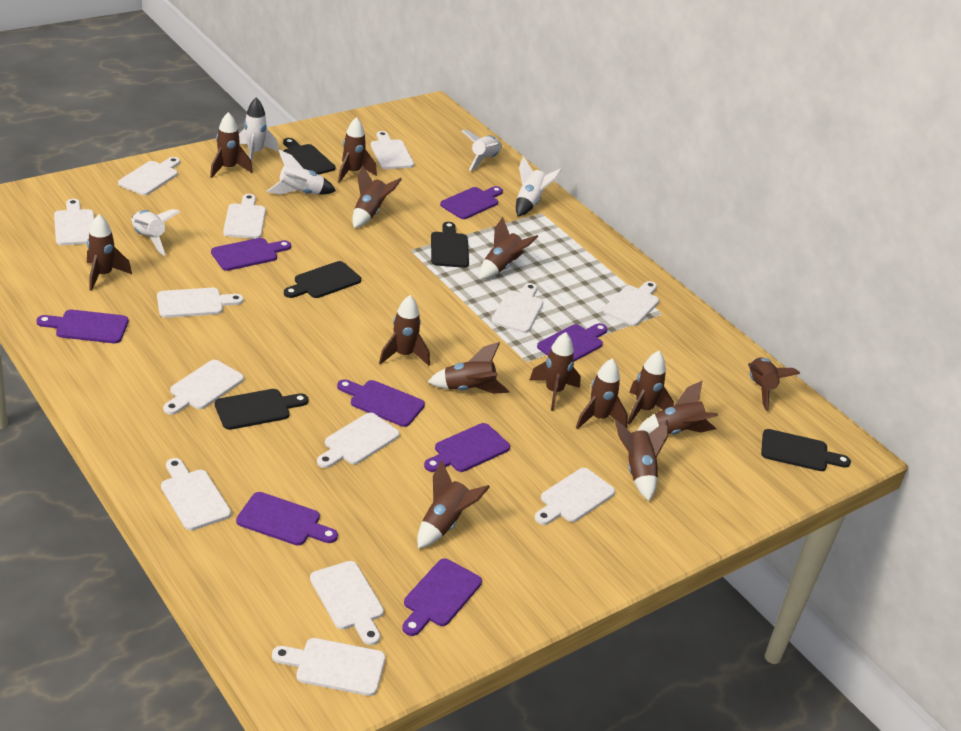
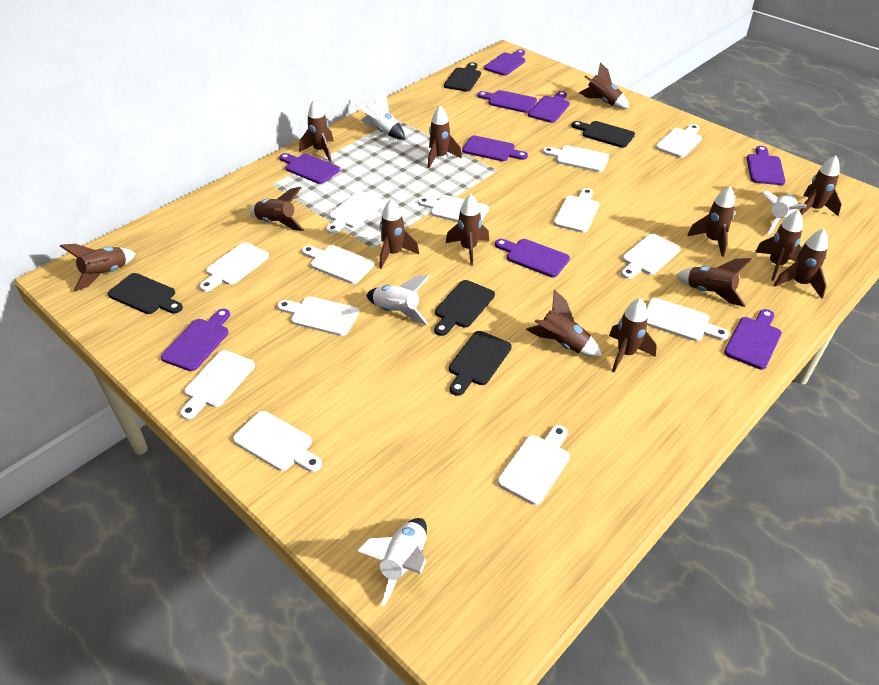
purple cutting board: [36,310,129,343] [211,238,291,271] [236,492,338,546] [337,379,425,427] [402,558,482,636] [424,423,510,472] [440,186,503,219] [537,323,608,362] = 8 -> [161,309,230,371] [279,153,340,184] [462,136,528,161] [477,90,537,113] [484,49,525,76] [495,239,570,277] [528,91,570,123] [724,309,782,369] [747,146,785,185] = 9
white rocket: [131,209,180,256] [239,98,279,162] [267,150,336,195] [461,129,502,171] [516,156,562,216] = 5 -> [354,89,405,139] [357,518,427,606] [366,275,430,325] [761,191,806,235] = 4

